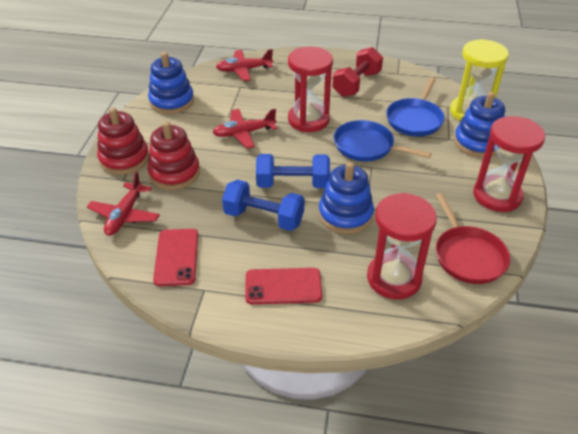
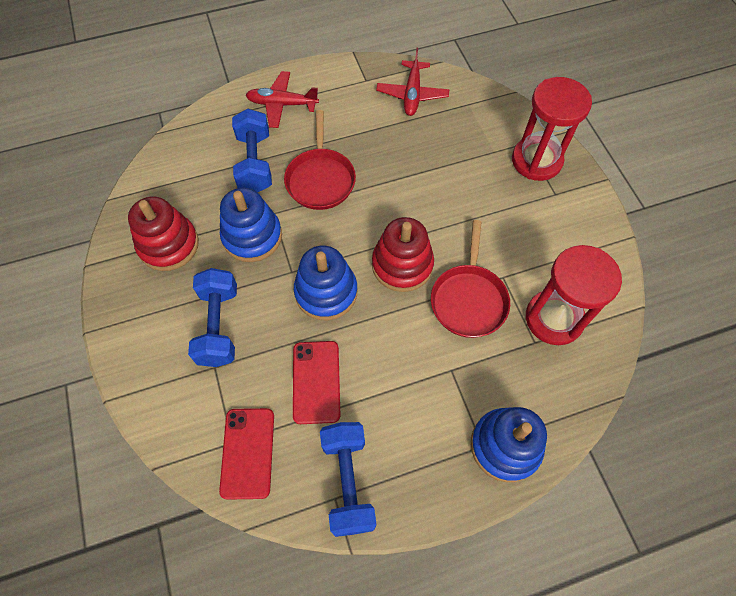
blue dumbbell: [222,180,305,231] [256,154,330,188] = 2 -> [188,268,237,367] [232,108,272,193] [320,422,376,537] = 3
blue pan: [334,120,432,162] [386,78,444,136] = 2 -> none = 0
red dumbbell: [332,47,383,97] = 1 -> none = 0
red hourglass: [288,47,333,132] [367,193,437,299] [473,116,545,212] = 3 -> [512,77,592,181] [526,245,622,345] = 2
red pan: [436,193,510,284] = 1 -> [284,110,356,210] [431,220,510,338] = 2
red plane: [87,171,160,236] [212,109,277,148] [216,49,273,81] = 3 -> [246,71,319,128] [376,48,449,116] = 2
yellow hourglass: [450,39,509,121] = 1 -> none = 0

